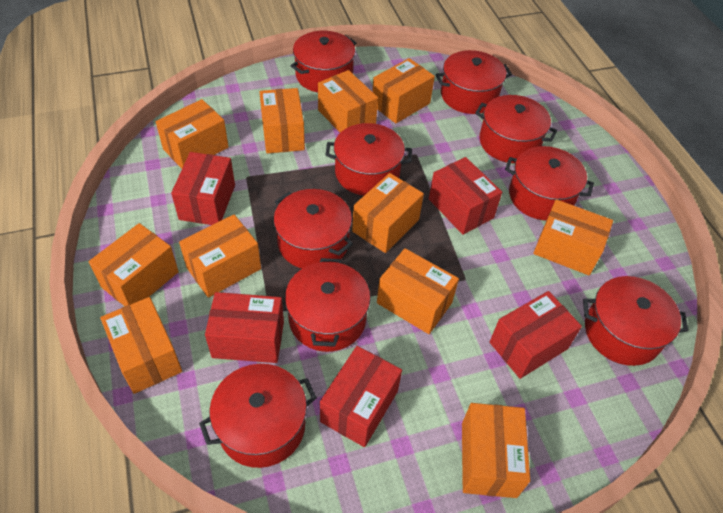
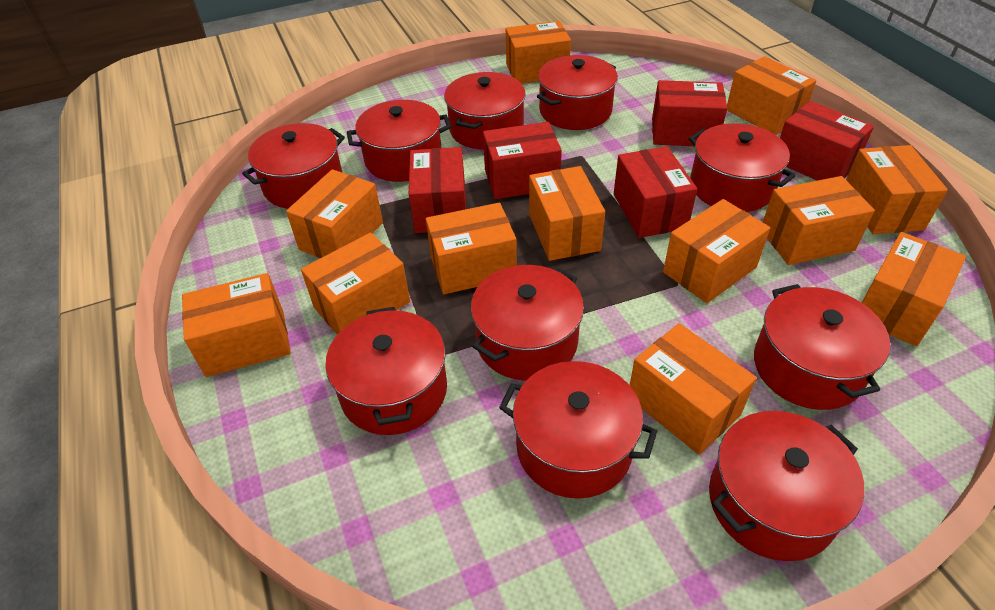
orange box: [89,223,179,306] [100,297,182,394] [156,99,229,168] [179,214,261,298] [259,88,305,153] [318,70,378,133] [352,173,424,253] [372,58,435,123] [377,248,459,334] [462,403,530,498] [533,199,613,275] = 11 -> [182,273,291,377] [286,169,383,258] [301,233,410,335] [426,203,517,294] [506,21,571,83] [529,166,605,261] [630,323,757,455] [663,199,770,303] [727,56,816,135] [763,176,875,265] [846,145,948,234] [862,232,966,346] = 12
red pot: [199,364,317,468] [274,189,353,269] [285,258,371,352] [290,31,357,92] [325,123,412,196] [435,50,512,114] [475,95,557,163] [505,146,594,221] [583,276,689,366] = 9 -> [242,123,345,209] [325,307,447,435] [347,100,451,182] [444,72,526,149] [471,265,584,380] [499,361,657,499] [537,55,618,130] [689,123,796,212] [709,411,864,561] [754,284,890,410] = 10

